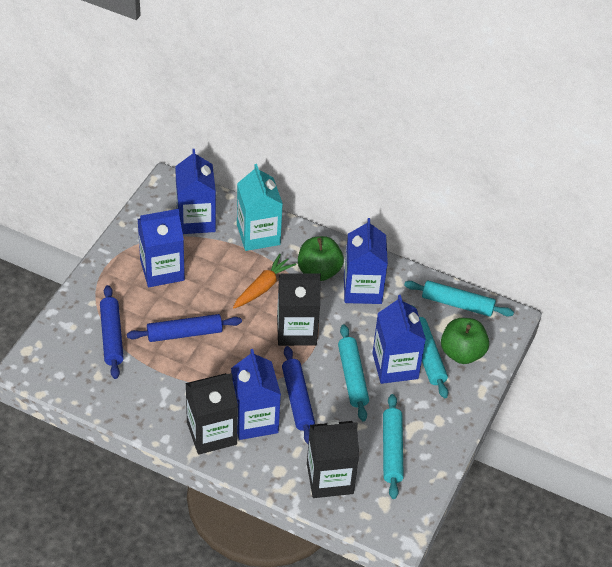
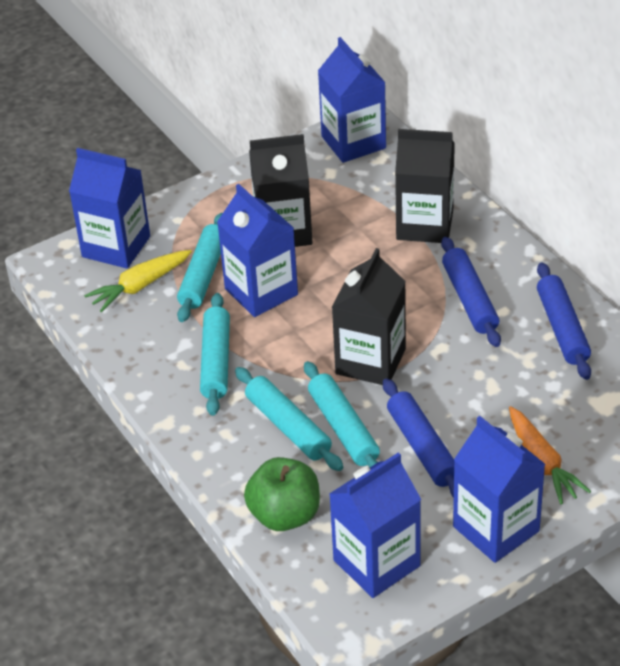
green apple: [298,236,344,281] [441,318,489,364] = 2 -> [244,457,320,531] = 1
turquoise carton: [237,164,283,251] = 1 -> none = 0
yellow carrot: none = 0 -> [84,250,192,312] = 1

